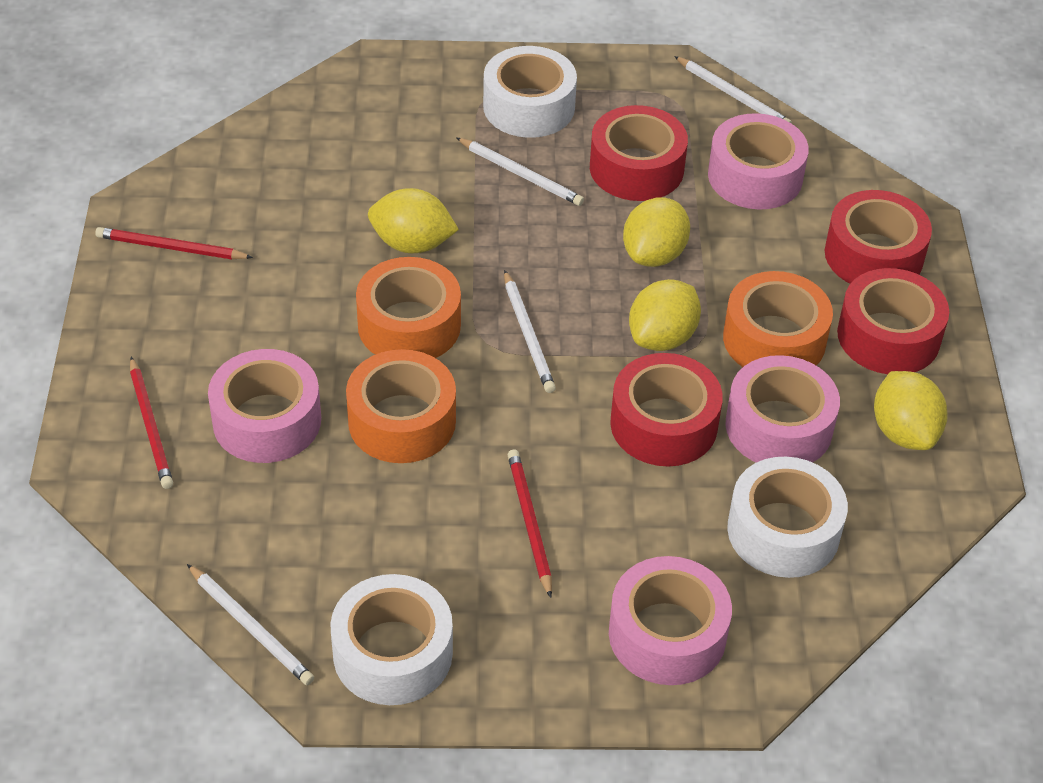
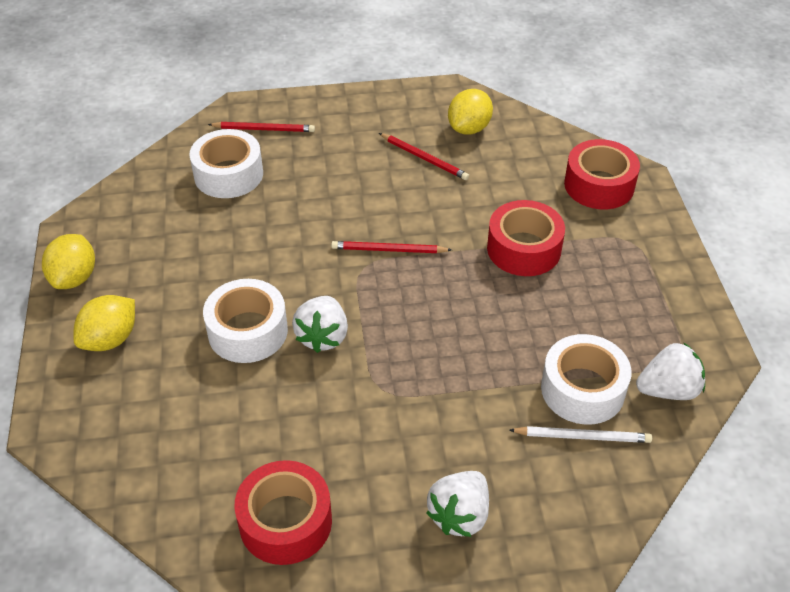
orange tape: [346,349,456,463] [356,257,461,358] [723,271,833,367] = 3 -> none = 0
pink tape: [208,349,321,463] [609,556,732,685] [708,113,809,210] [725,355,840,463] = 4 -> none = 0
red tape: [590,105,688,201] [610,353,723,466] [825,190,932,284] [837,268,949,374] = 4 -> [235,460,332,565] [487,200,565,276] [564,139,640,209] = 3
white pencil: [187,564,314,685] [456,137,584,206] [504,270,556,393] [674,56,792,123] = 4 -> [509,426,652,443] = 1
white strawberry: none = 0 -> [292,296,348,353] [426,471,489,537] [636,342,705,400] = 3
yellow lemon: [368,188,459,253] [623,197,690,267] [629,279,701,351] [874,371,948,450] = 4 -> [42,234,95,289] [73,295,135,351] [448,89,493,135] = 3

